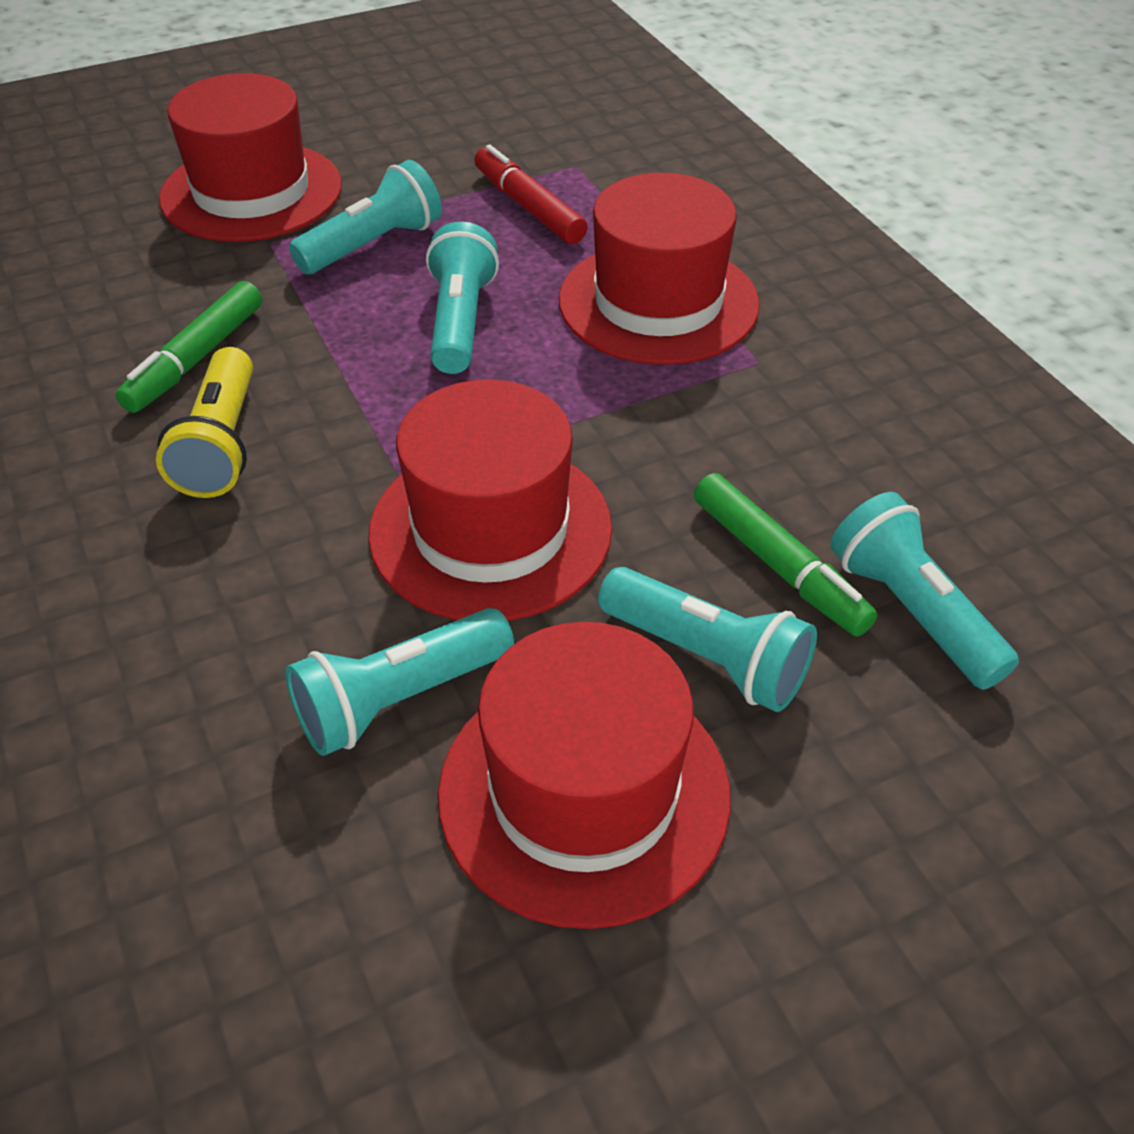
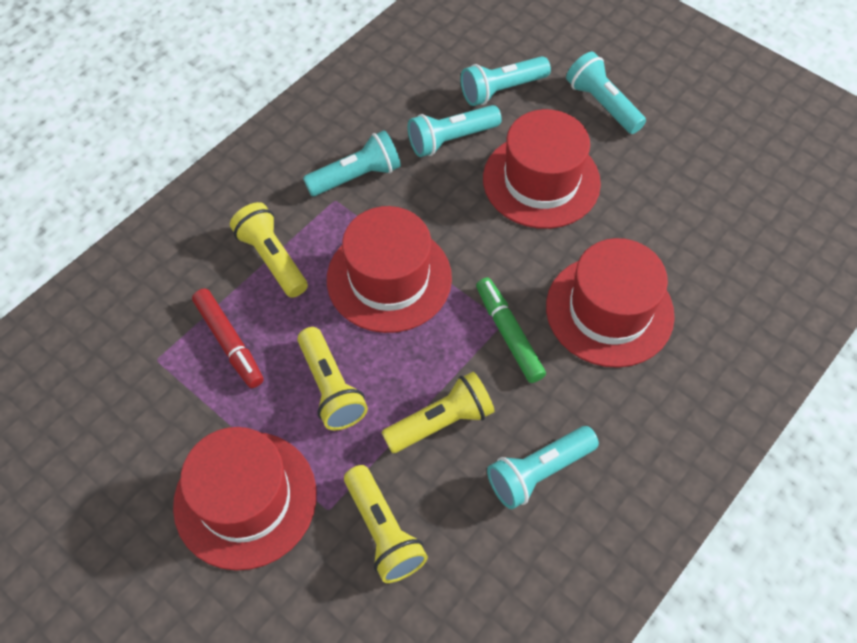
green marker: [116,281,262,413] [694,473,877,637] = 2 -> [476,278,546,383] = 1
yellow flashlight: [156,347,253,498] = 1 -> [230,202,308,298] [297,327,368,430] [344,465,428,583] [381,372,495,453] = 4

